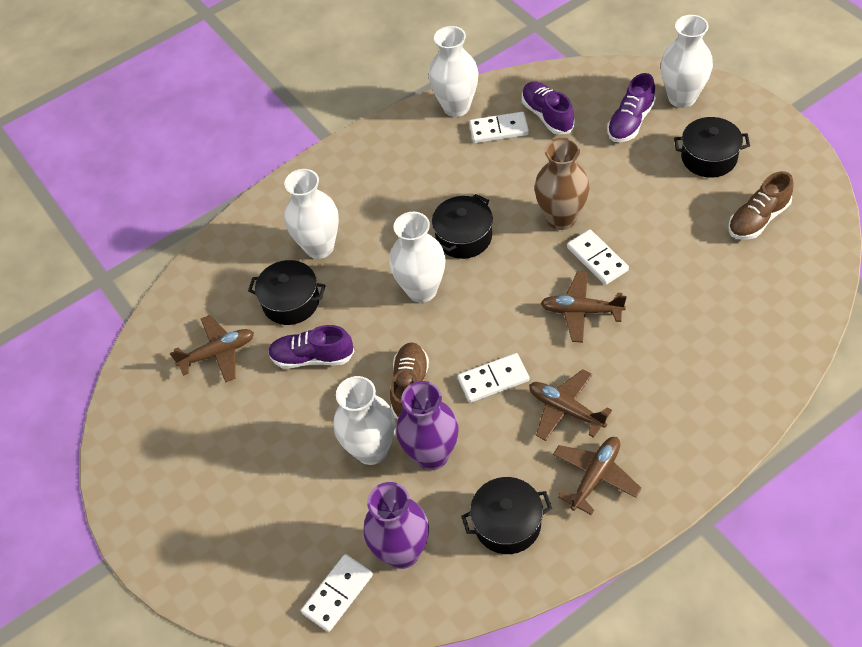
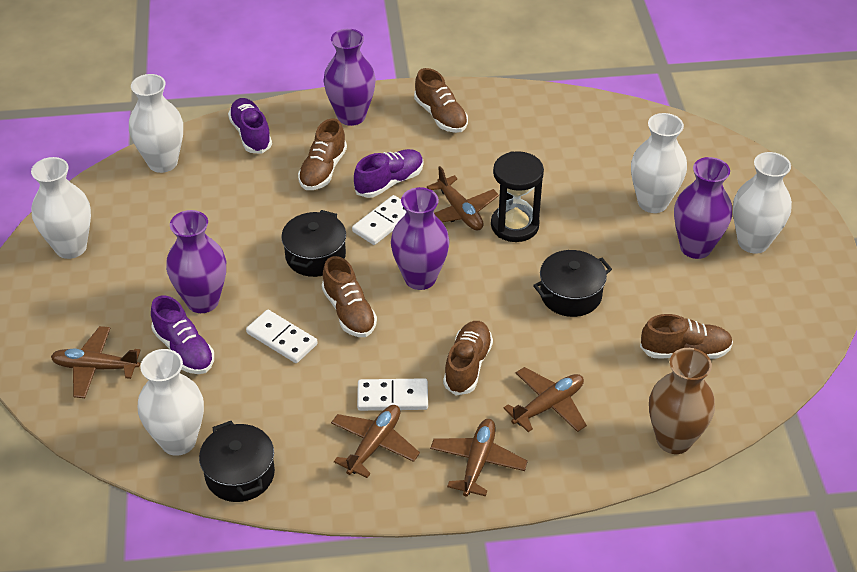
black hourglass: none = 0 -> [491,151,544,242] = 1
black pot: [248,260,326,325] [432,194,493,259] [461,477,552,554] [674,117,750,178] = 4 -> [199,421,275,502] [281,210,346,277] [533,250,612,317] = 3
brown plane: [170,315,254,383] [529,369,612,441] [541,272,627,342] [553,437,642,515] = 4 -> [51,326,141,398] [331,405,420,478] [427,166,499,231] [430,419,528,497] [503,367,587,432] = 5
brown shoe: [390,342,429,419] [728,171,794,240] = 2 -> [298,118,347,190] [322,256,377,337] [414,68,468,133] [443,321,493,395] [640,314,733,359] = 5
purple vase: [363,482,429,569] [396,381,459,470] = 2 -> [166,210,226,313] [324,29,376,126] [391,187,450,290] [674,157,732,259] = 4
white domino: [301,554,373,632] [458,353,530,403] [469,112,529,143] [567,229,629,285] = 4 -> [246,310,318,363] [352,195,406,245] [357,378,428,411] = 3

